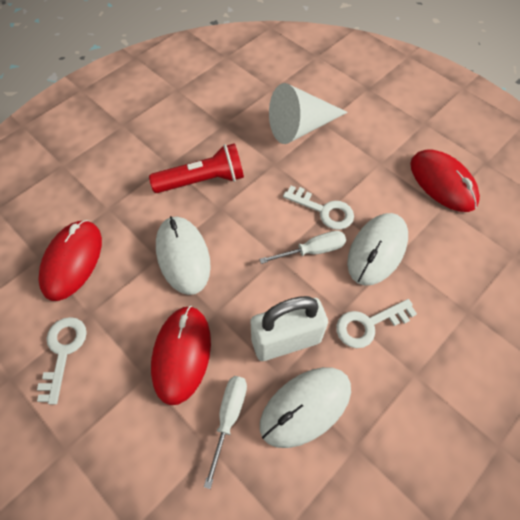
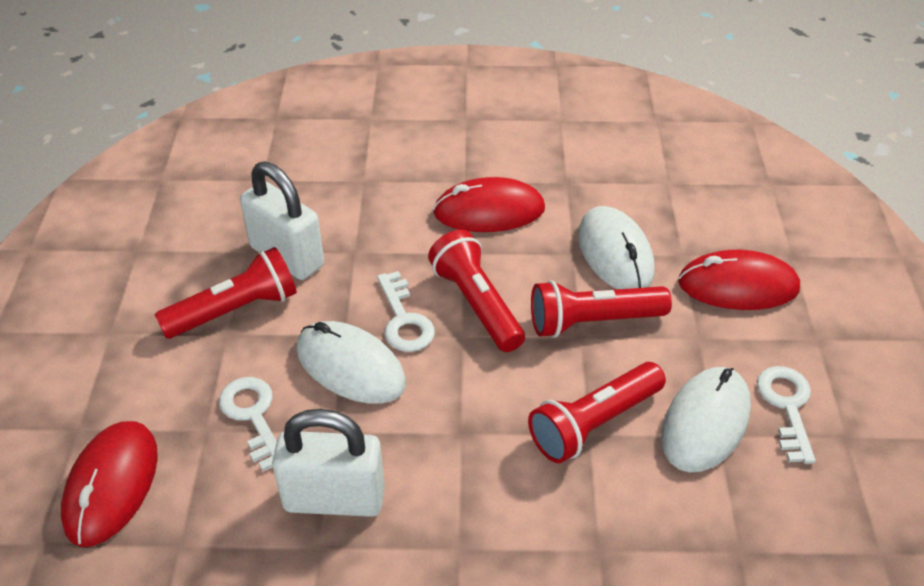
red flashlight: [149,143,244,193] = 1 -> [155,247,297,339] [428,230,525,352] [528,362,666,463] [531,280,672,338] = 4
white cone: [269,83,348,144] = 1 -> none = 0
white padlock: [251,296,328,361] = 1 -> [240,162,324,280] [272,409,385,517] = 2
white screwdriver: [204,376,247,489] [259,231,346,264] = 2 -> none = 0

